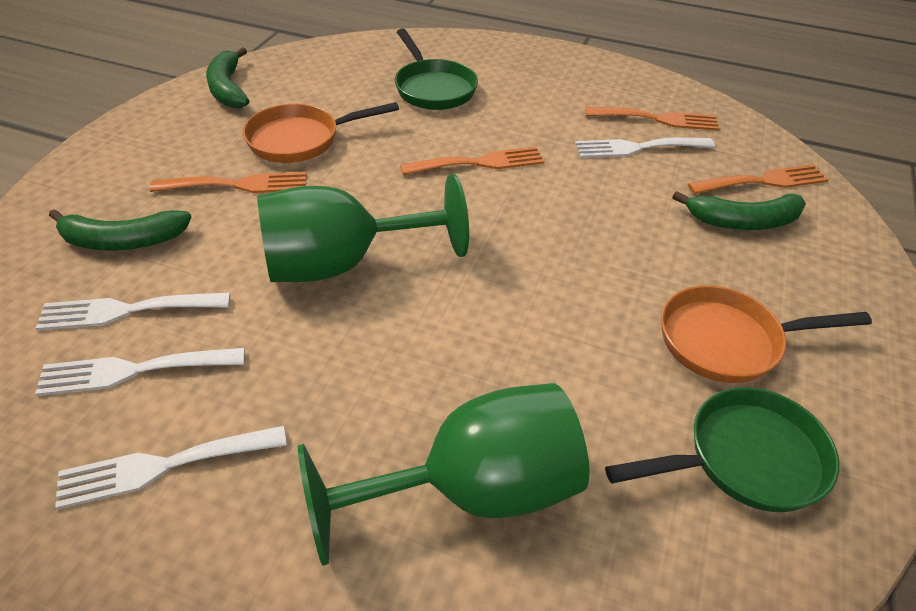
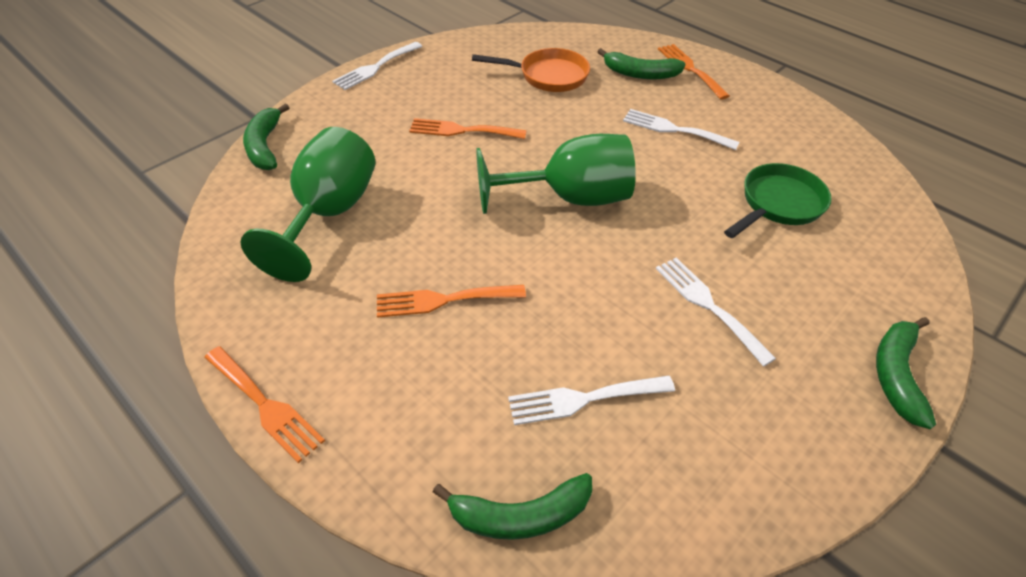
green banana: [49,209,191,251] [206,47,249,108] [672,191,806,230] = 3 -> [243,103,290,170] [433,473,592,540] [598,48,685,79] [876,317,936,429] = 4
green pan: [395,29,478,110] [605,387,839,512] = 2 -> [724,163,832,238] = 1
orange pan: [243,102,399,163] [661,285,872,383] = 2 -> [472,48,590,92] = 1

